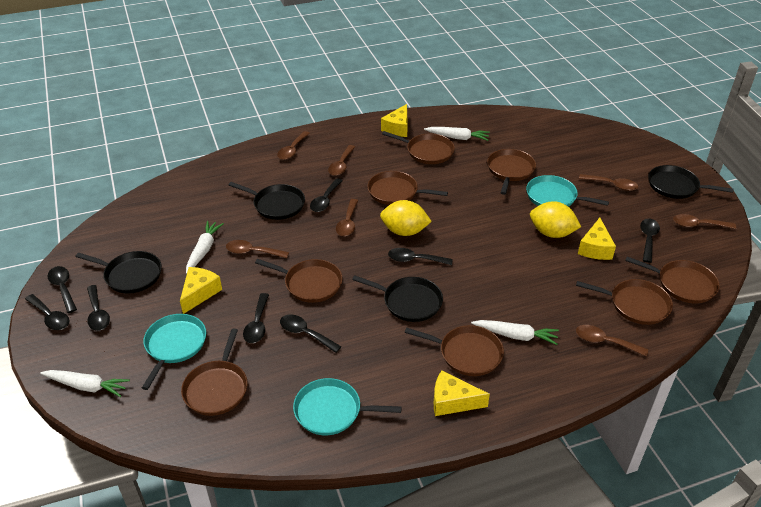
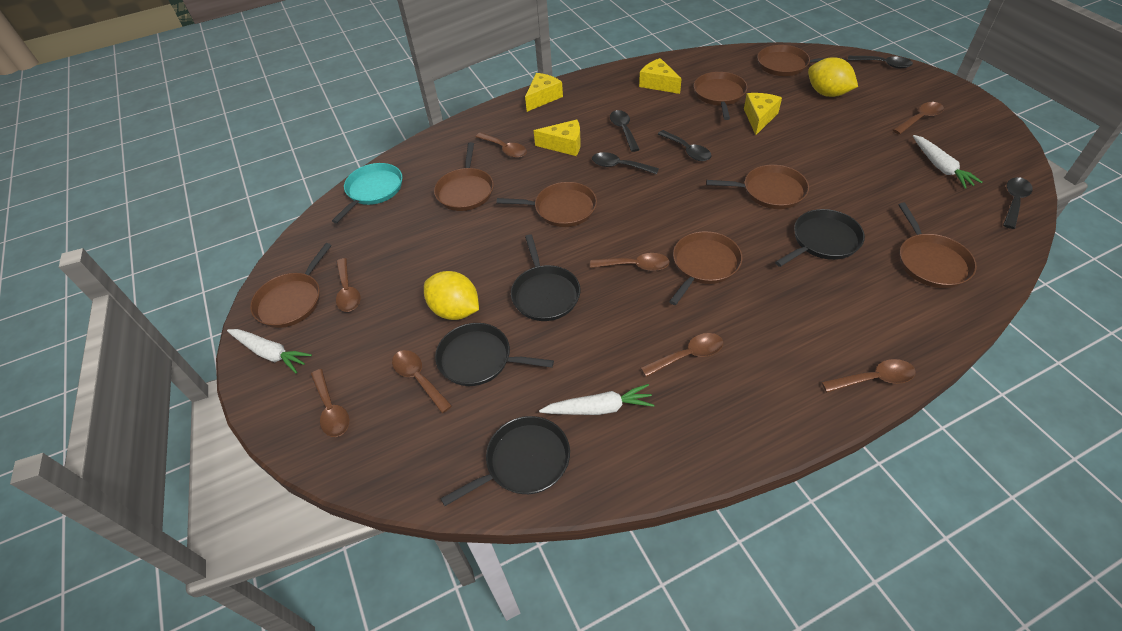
black spoon: [25,294,69,330] [48,266,77,313] [87,285,110,331] [243,293,269,343] [280,314,342,353] [310,178,343,212] [388,248,453,265] [640,219,660,263] = 8 -> [592,152,659,175] [610,110,640,152] [658,130,712,161] [848,56,913,69] [1003,177,1033,229] = 5
brown spoon: [226,240,289,258] [277,131,310,160] [328,145,355,176] [336,199,358,236] [576,325,648,356] [579,174,638,191] [673,214,736,229] = 7 -> [311,369,349,437] [336,258,361,312] [392,350,452,413] [476,132,527,158] [590,253,670,271] [641,333,723,377] [822,359,916,392] [893,102,944,134] = 8
turquoise pan: [142,314,206,390] [293,378,402,435] [526,175,609,207] = 3 -> [332,163,402,223] = 1
white carrot: [40,370,130,397] [186,221,224,274] [424,127,490,141] [471,320,559,345] = 4 -> [227,329,312,373] [539,384,654,415] [913,135,982,189] = 3

